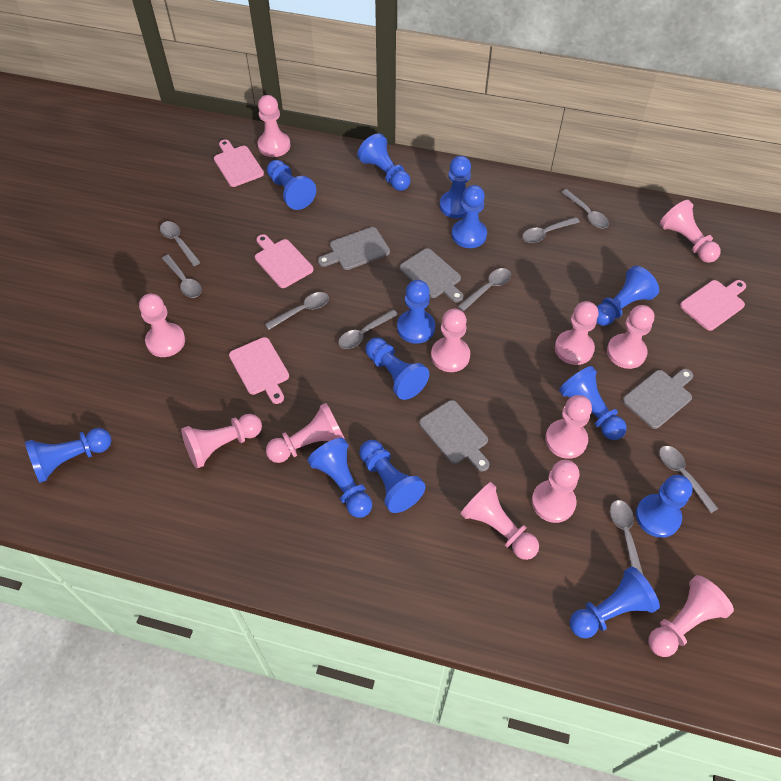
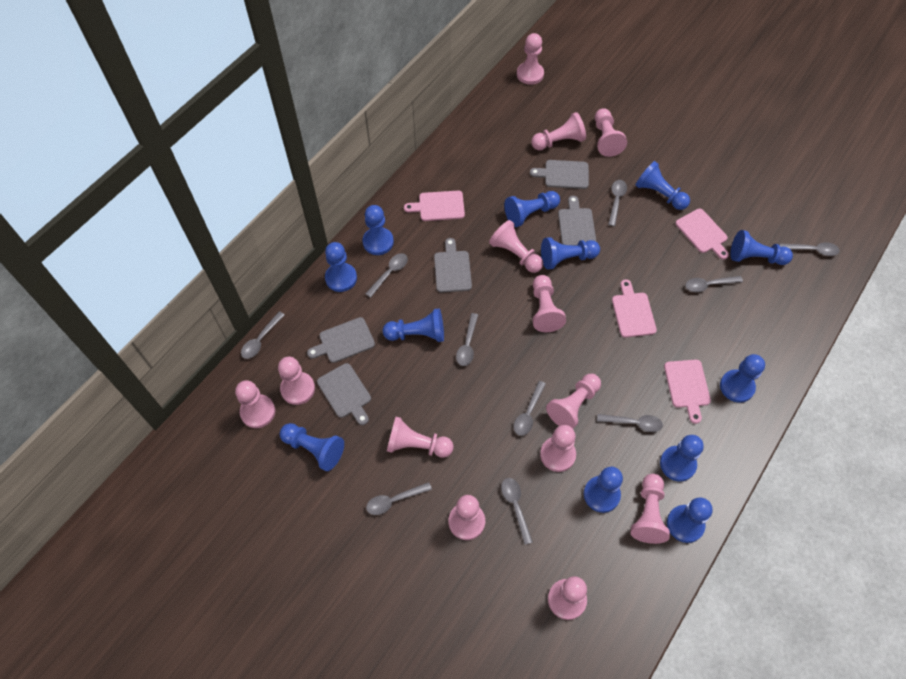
blue pawn: [25,428,111,483] [267,160,316,210] [308,438,372,518] [357,133,410,191] [359,440,425,513] [366,338,429,400] [397,280,435,344] [440,156,471,219] [452,185,487,248] [559,366,627,440] [570,567,660,638] [597,266,659,326] [636,475,693,538] = 13 -> [280,423,344,471] [325,242,357,292] [363,205,394,255] [383,308,444,342] [504,191,560,227] [541,237,600,270] [584,467,623,513] [635,161,690,210] [660,435,704,481] [667,497,713,543] [720,354,765,403] [730,230,793,265] = 12
grey cutting board: [318,227,390,270] [400,248,464,303] [419,400,490,471] [623,369,693,429] = 4 -> [307,317,375,363] [317,363,371,425] [434,238,472,292] [530,160,589,189] [558,196,596,246] = 5
grey spoon: [160,221,201,266] [162,255,202,298] [265,292,329,330] [338,310,398,349] [458,268,511,311] [522,217,580,243] [561,189,609,228] [610,500,644,576] [659,446,718,513] = 9 -> [241,311,285,359] [365,253,408,298] [366,482,432,515] [456,313,478,366] [501,478,533,545] [514,381,546,436] [597,414,663,432] [608,180,627,226] [686,276,743,292] [779,242,840,256] = 10
pink pawn: [139,294,185,357] [181,414,262,468] [258,95,290,157] [266,403,345,463] [431,309,470,372] [460,482,539,560] [532,460,579,523] [545,395,592,459] [555,301,599,365] [607,305,654,369] [648,575,734,657] [660,200,721,263] = 12 -> [235,380,275,428] [278,357,315,405] [387,417,454,458] [449,495,485,540] [489,220,543,273] [517,33,544,85] [531,112,586,150] [532,275,566,332] [540,425,576,472] [546,374,601,429] [548,576,587,620] [595,108,627,157] [631,474,670,544] = 13

